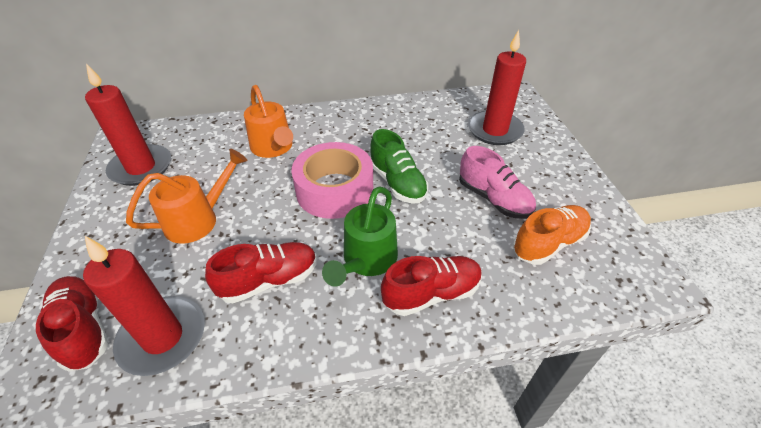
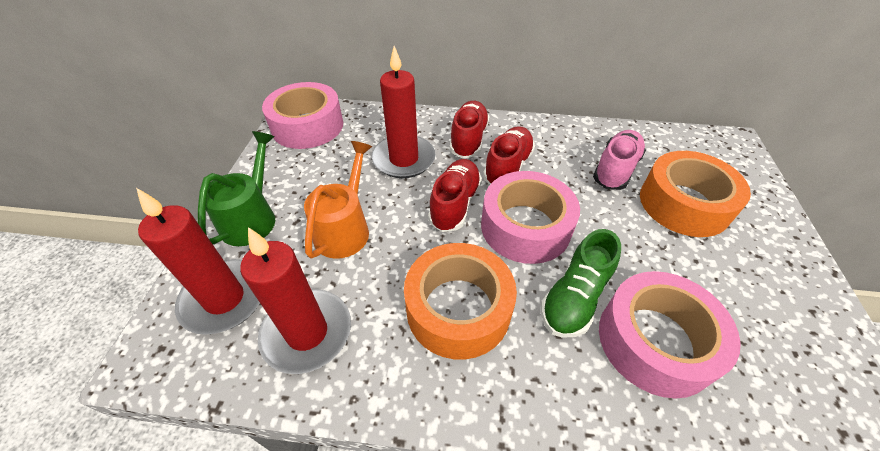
orange shoe: [513,205,591,265] = 1 -> none = 0
orange tape: none = 0 -> [404,243,517,360] [640,151,751,237] = 2
orange watering can: [126,149,248,244] [244,85,293,158] = 2 -> [304,141,372,259] = 1
pink tape: [291,142,373,219] = 1 -> [262,82,343,149] [481,171,580,264] [599,271,741,399] = 3

